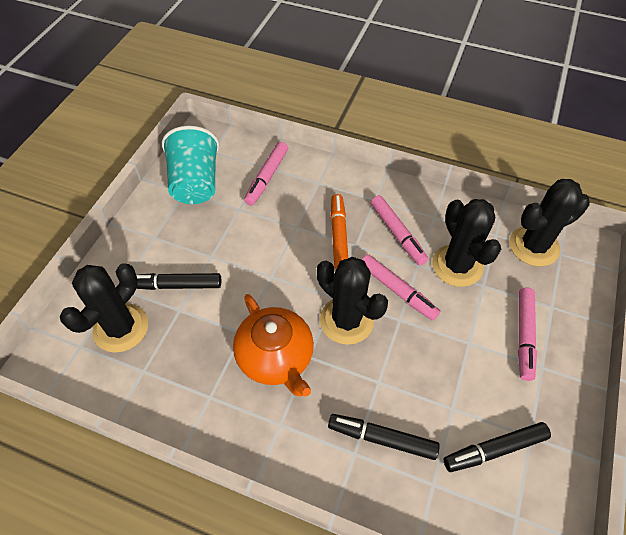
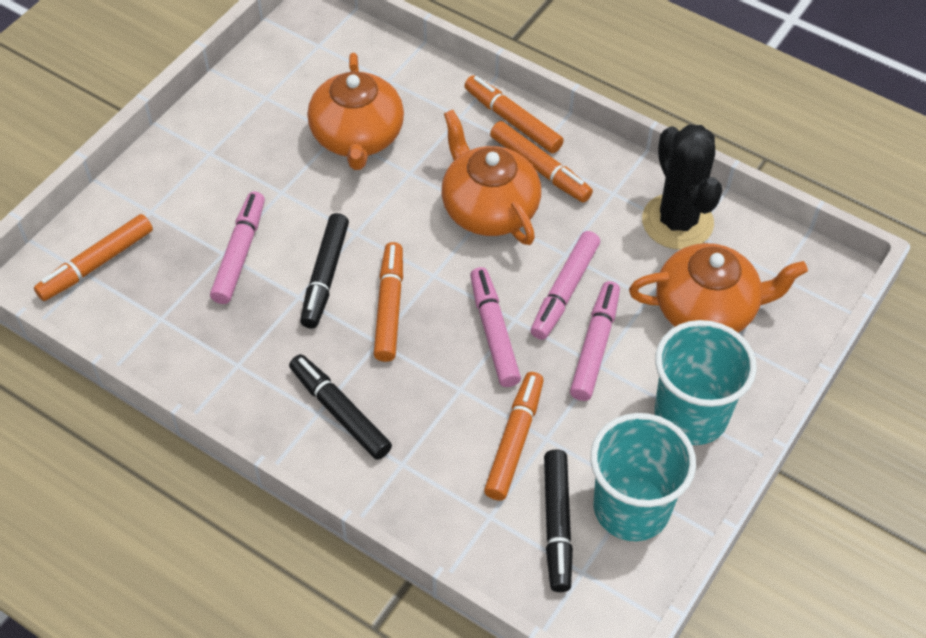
black cactus: [60,263,148,353] [317,257,388,345] [432,199,501,287] [509,179,590,266] = 4 -> [642,125,722,250] = 1
orange marker: [331,194,348,269] = 1 -> [34,214,153,301] [374,242,403,362] [464,75,564,154] [484,372,544,500] [490,121,593,203] = 5
orange teapot: [233,294,314,396] = 1 -> [307,53,404,170] [441,110,541,245] [629,243,808,333] = 3
turquoise cup: [162,126,219,204] = 1 -> [590,413,696,541] [655,320,757,445] = 2

